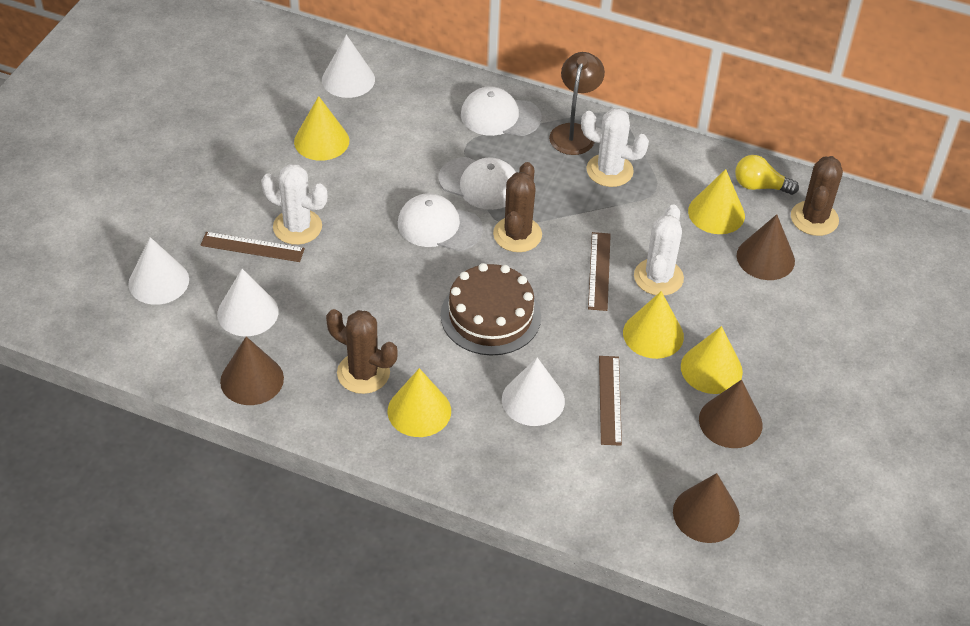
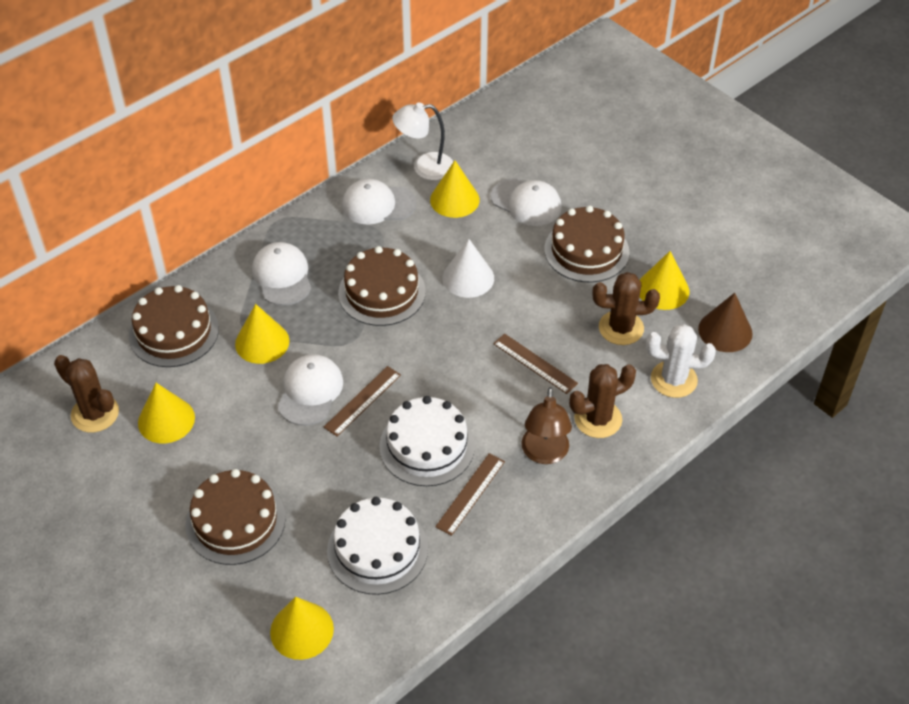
brown cake: [440,263,541,356] = 1 -> [129,285,219,367] [185,469,286,565] [338,246,426,326] [544,206,629,282] = 4
brown cone: [220,337,284,405] [673,473,740,543] [699,380,763,448] [737,214,795,280] = 4 -> [698,293,753,352] = 1
white cactus: [261,164,327,245] [581,108,649,187] [634,204,684,296] = 3 -> [646,324,716,398] = 1
white cake: none = 0 -> [327,497,428,595] [379,396,475,486] = 2
white cap: [398,193,483,251] [438,157,516,210] [461,86,541,136] = 3 -> [252,242,311,306] [277,354,343,426] [342,179,416,225] [491,178,562,226] = 4
white cone: [128,237,189,305] [217,269,279,336] [322,34,375,98] [502,357,565,426] = 4 -> [442,239,494,298] = 1
white lamp: none = 0 -> [392,102,453,180] = 1
yellow light bulb: [735,155,799,195] = 1 -> none = 0

